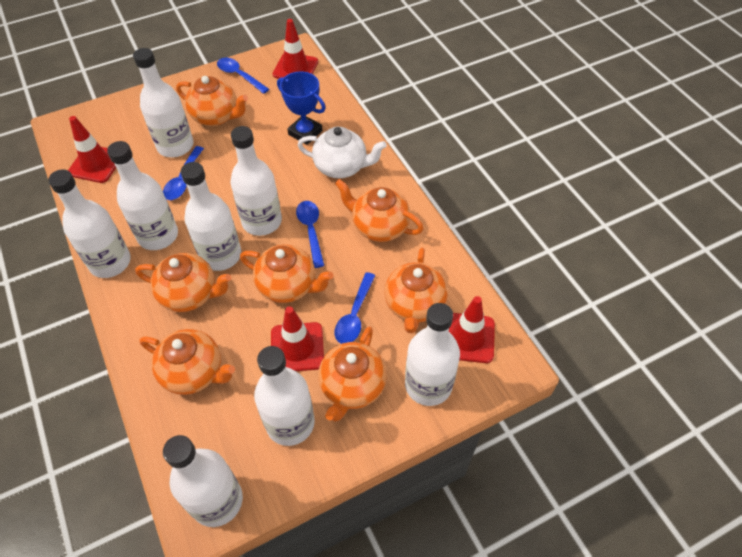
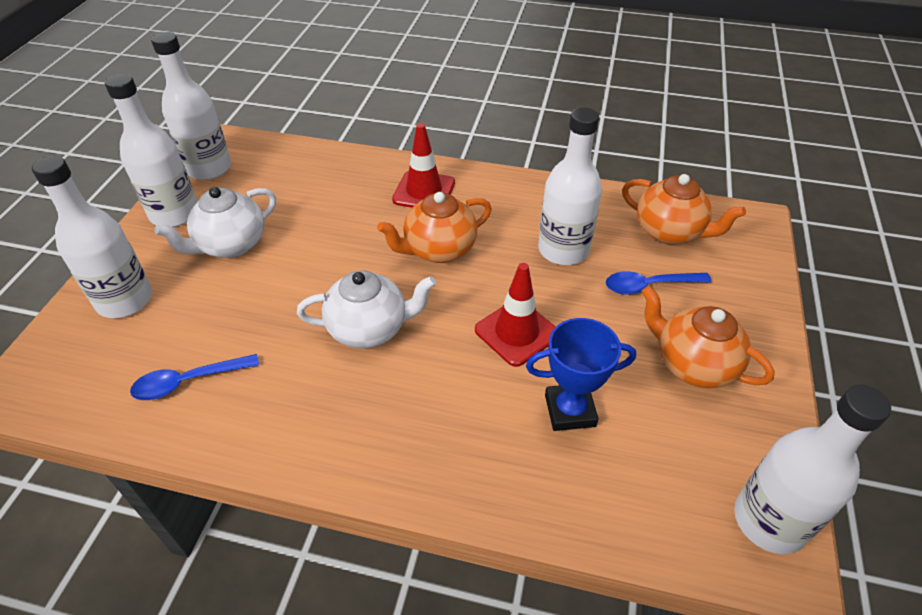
blue spoon: [163,146,204,200] [217,57,269,94] [296,201,325,268] [335,272,376,344] = 4 -> [130,354,259,400] [606,271,711,295] = 2
orange teapot: [135,253,231,312] [140,329,235,395] [176,76,248,126] [240,244,333,303] [318,326,387,421] [335,179,424,242] [385,248,448,333] = 7 -> [377,192,492,263] [622,174,746,244] [642,286,775,388] = 3
red traffic cone: [68,116,116,183] [271,306,324,371] [273,19,318,79] [449,296,495,363] = 4 -> [392,123,455,208] [475,263,555,367] = 2
white bottle: [48,169,131,278] [107,141,178,250] [133,48,193,157] [163,435,243,527] [181,162,241,271] [230,126,282,236] [254,346,315,446] [405,303,460,406] = 8 -> [32,156,152,318] [105,73,197,227] [151,32,231,180] [538,107,602,265] [734,385,891,554] = 5
white teapot: [298,127,387,178] = 1 -> [154,187,276,258] [297,270,436,349] = 2

